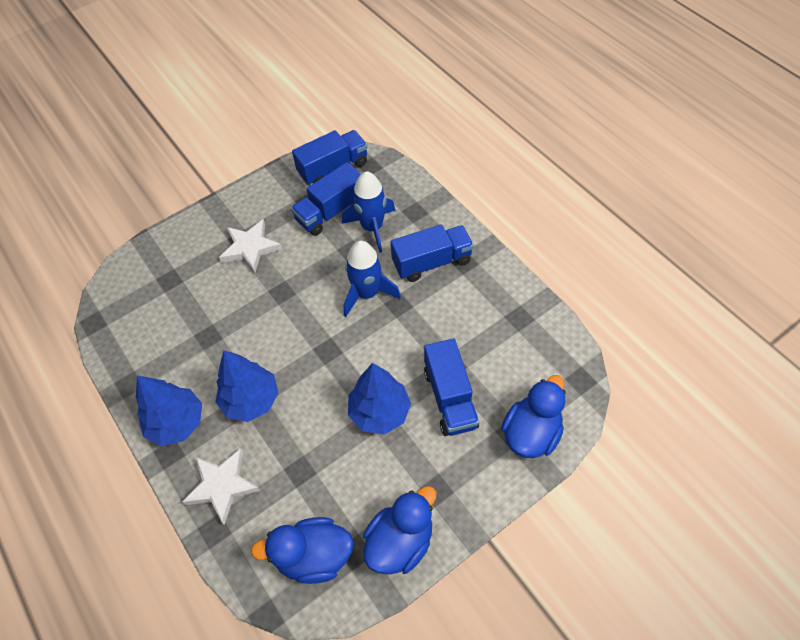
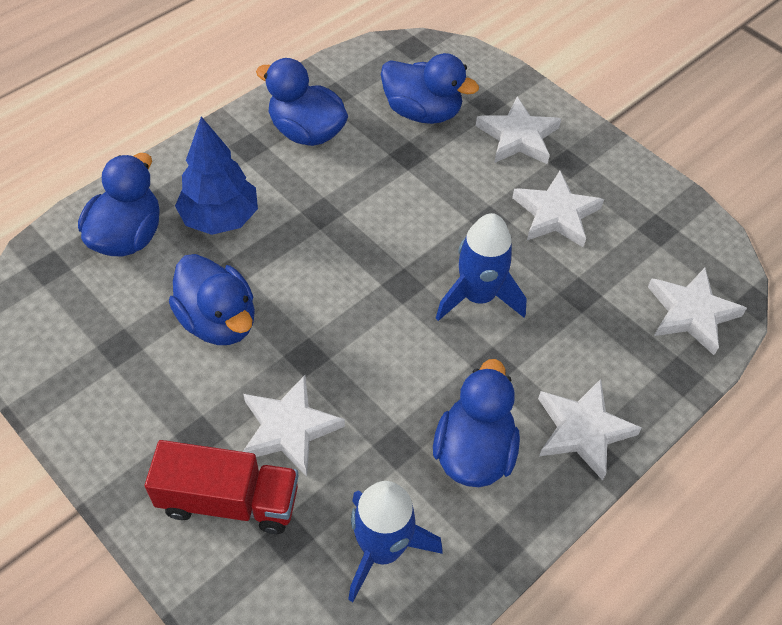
blue duck: [251,517,353,584] [363,486,436,575] [501,375,566,458] = 3 -> [78,153,160,256] [169,254,255,345] [256,58,348,146] [381,53,479,124] [433,359,520,487] = 5
blue tree: [136,375,202,446] [215,350,278,422] [348,363,411,434] = 3 -> [175,116,258,235] = 1
blue truck: [291,162,361,236] [292,130,368,185] [390,224,474,282] [424,338,479,436] = 4 -> none = 0
red truck: none = 0 -> [145,440,298,534] = 1
white star: [182,448,260,525] [219,219,282,273] = 2 -> [243,375,345,477] [476,97,561,164] [512,171,604,247] [538,379,642,480] [648,268,747,355] = 5

